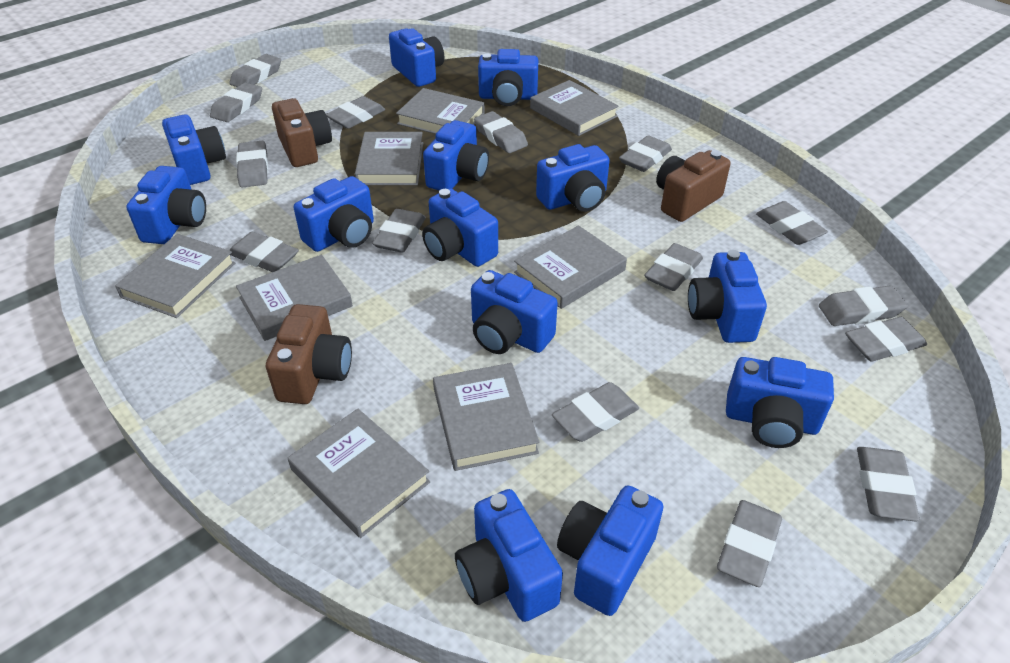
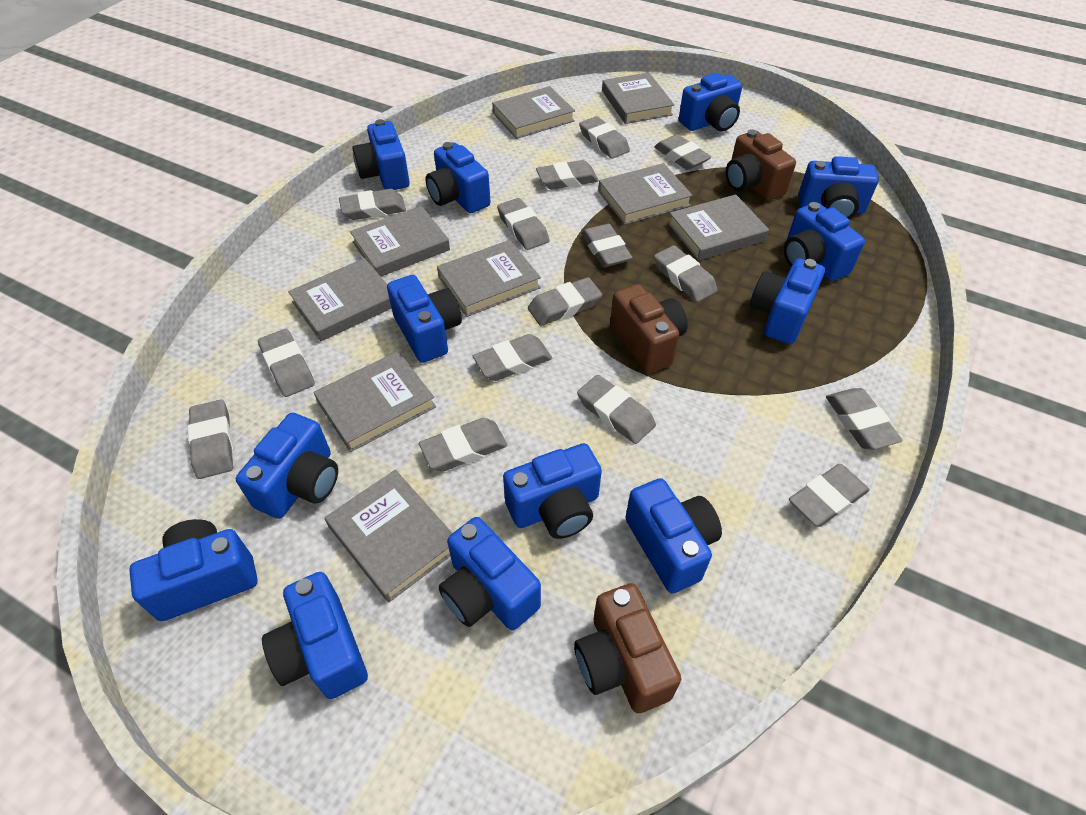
grey book: [115,234,235,318] [236,255,353,341] [288,409,430,538] [355,132,423,185] [396,88,485,134] [433,363,540,471] [514,225,627,309] [530,80,618,136] = 8 -> [288,258,391,341] [314,351,436,452] [325,470,452,602] [350,206,450,276] [437,240,541,317] [492,86,575,139] [598,163,693,225] [602,72,674,124] [668,194,769,261] = 9

